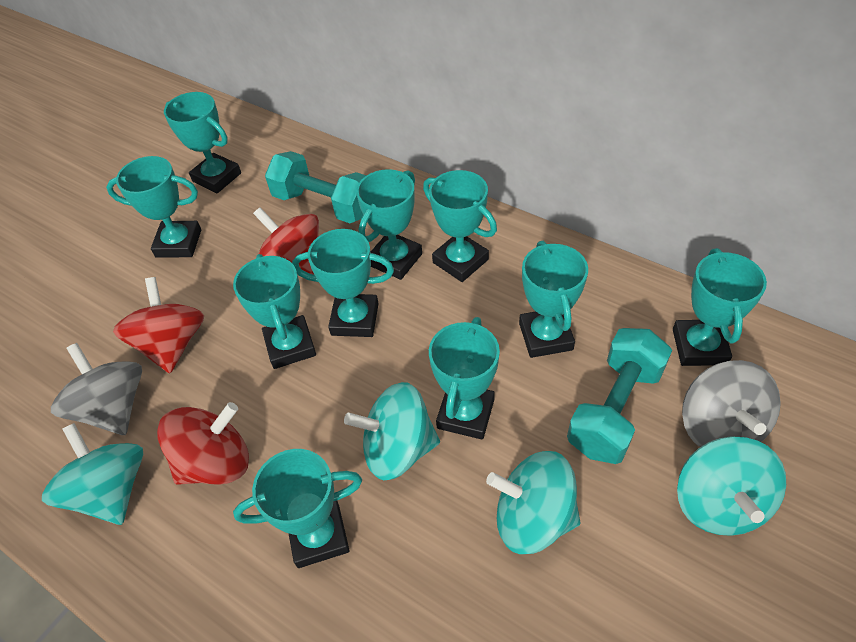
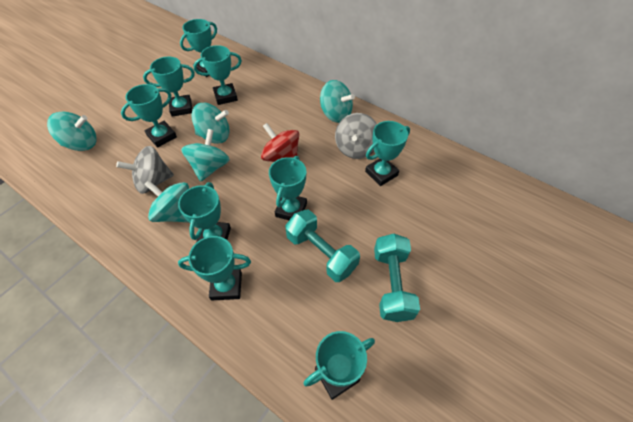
red spinning top: [113,277,204,373] [157,402,249,485] [253,207,319,275] = 3 -> [261,123,299,162] = 1
turquoise spinning top: [42,423,143,525] [344,382,440,480] [486,451,580,554] [677,436,786,536] = 4 -> [47,111,97,151] [144,180,189,222] [181,129,230,182] [191,103,230,144] [320,80,355,123] = 5
turquoise trophy: [106,156,201,258] [164,92,241,193] [233,254,316,369] [233,449,362,568] [292,229,394,337] [356,169,422,280] [423,170,497,282] [429,317,500,440] [519,241,588,358] [673,248,767,366] = 10 -> [121,84,177,148] [143,57,195,117] [178,182,231,243] [178,236,251,300] [180,19,217,77] [193,45,242,105] [269,156,307,220] [304,331,375,400] [365,121,410,186] = 9

